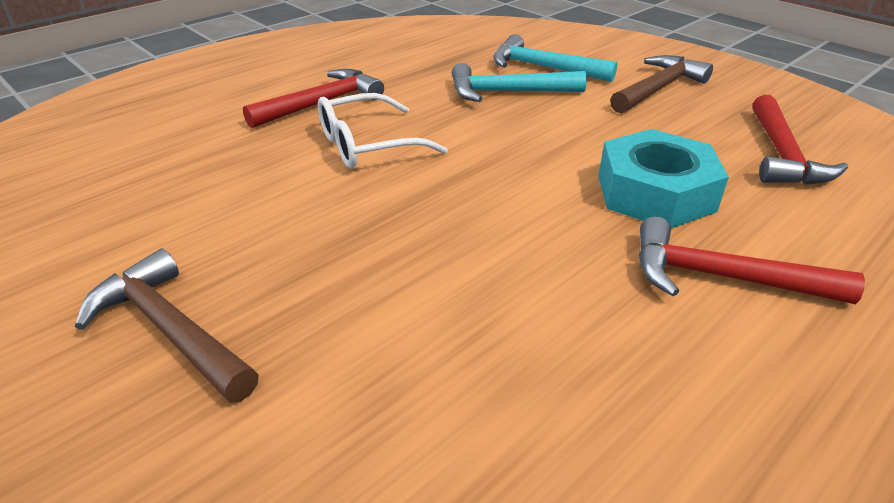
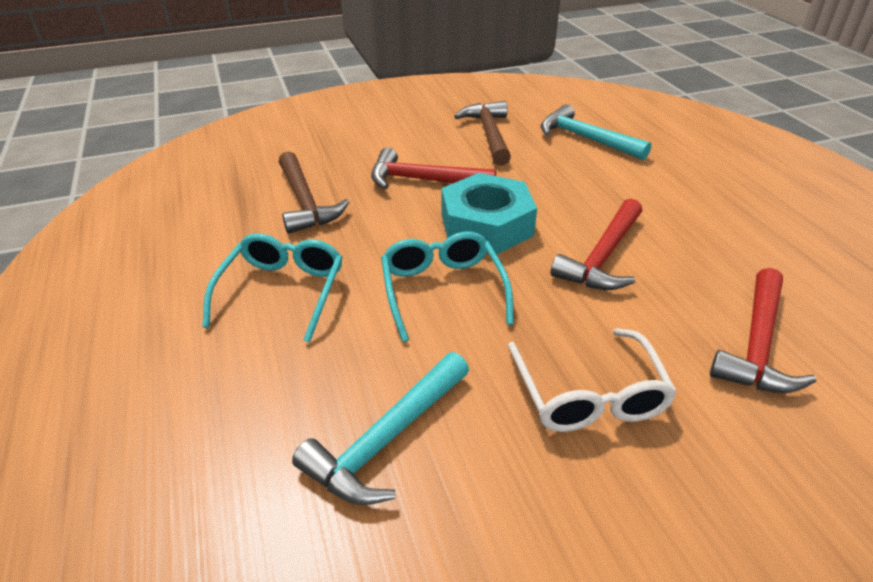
turquoise glasses: none = 0 -> [202,233,343,342] [381,232,514,342] = 2

